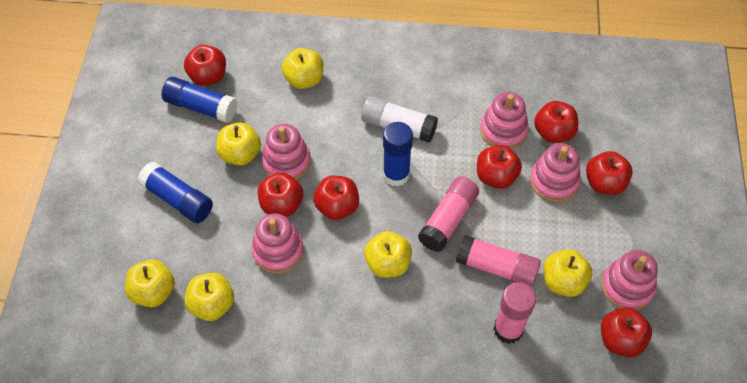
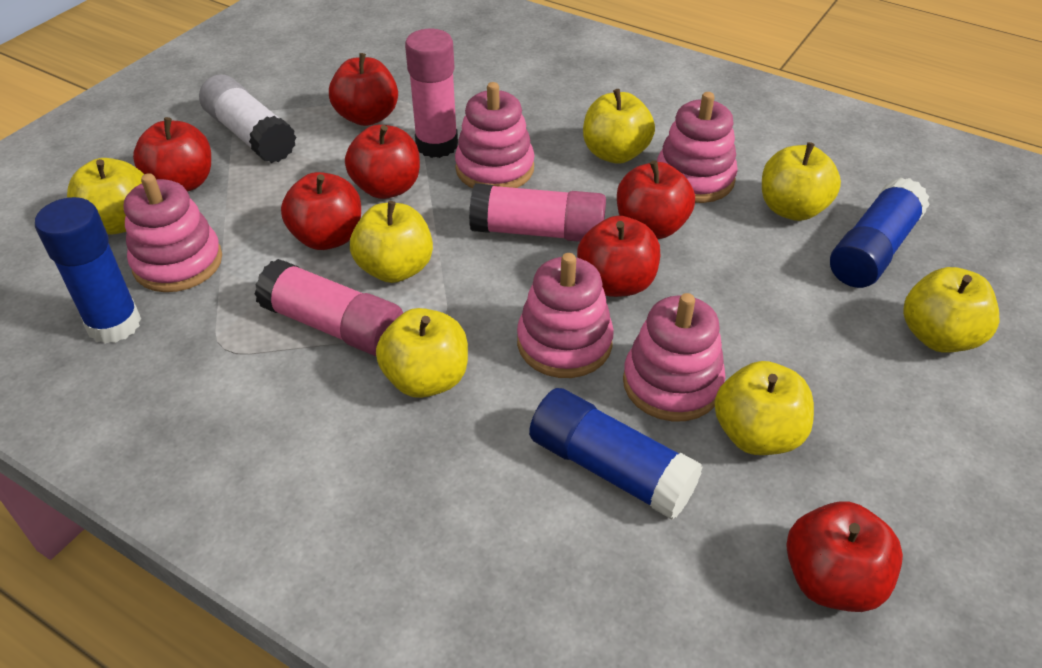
yellow apple: [125,259,175,307] [184,273,234,321] [216,122,261,166] [282,48,323,89] [364,231,412,278] [543,249,592,297] = 6 -> [67,158,144,235] [350,201,433,283] [376,308,468,398] [583,89,655,164] [714,361,814,455] [762,142,841,221] [903,267,1000,353] = 7

